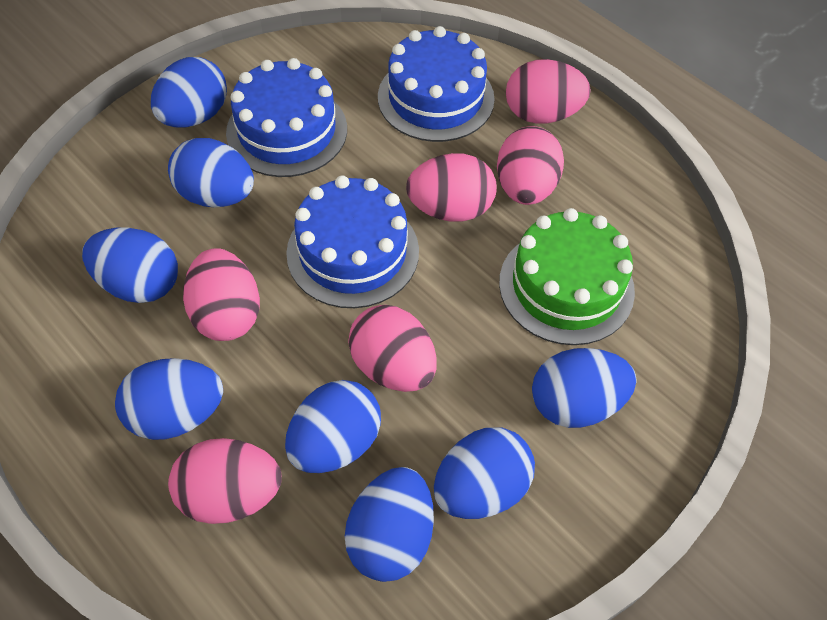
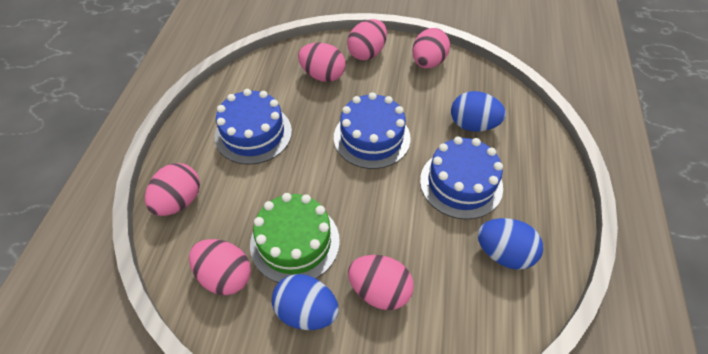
blue egg: [82,227,178,303] [115,358,223,440] [151,57,227,127] [168,138,254,207] [285,380,381,473] [345,467,434,582] [434,427,535,519] [532,348,637,428] = 8 -> [272,274,339,330] [451,91,506,132] [477,218,543,270] = 3

